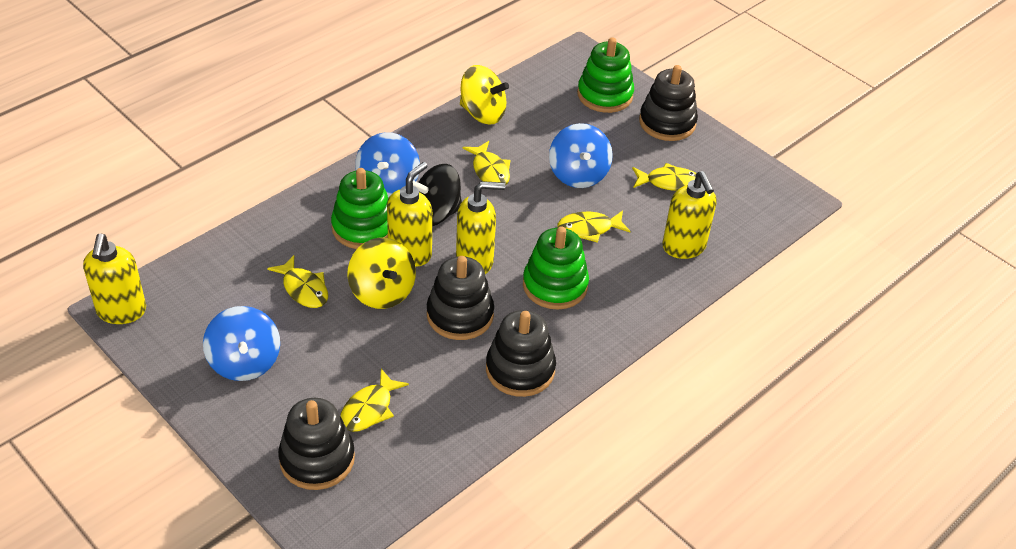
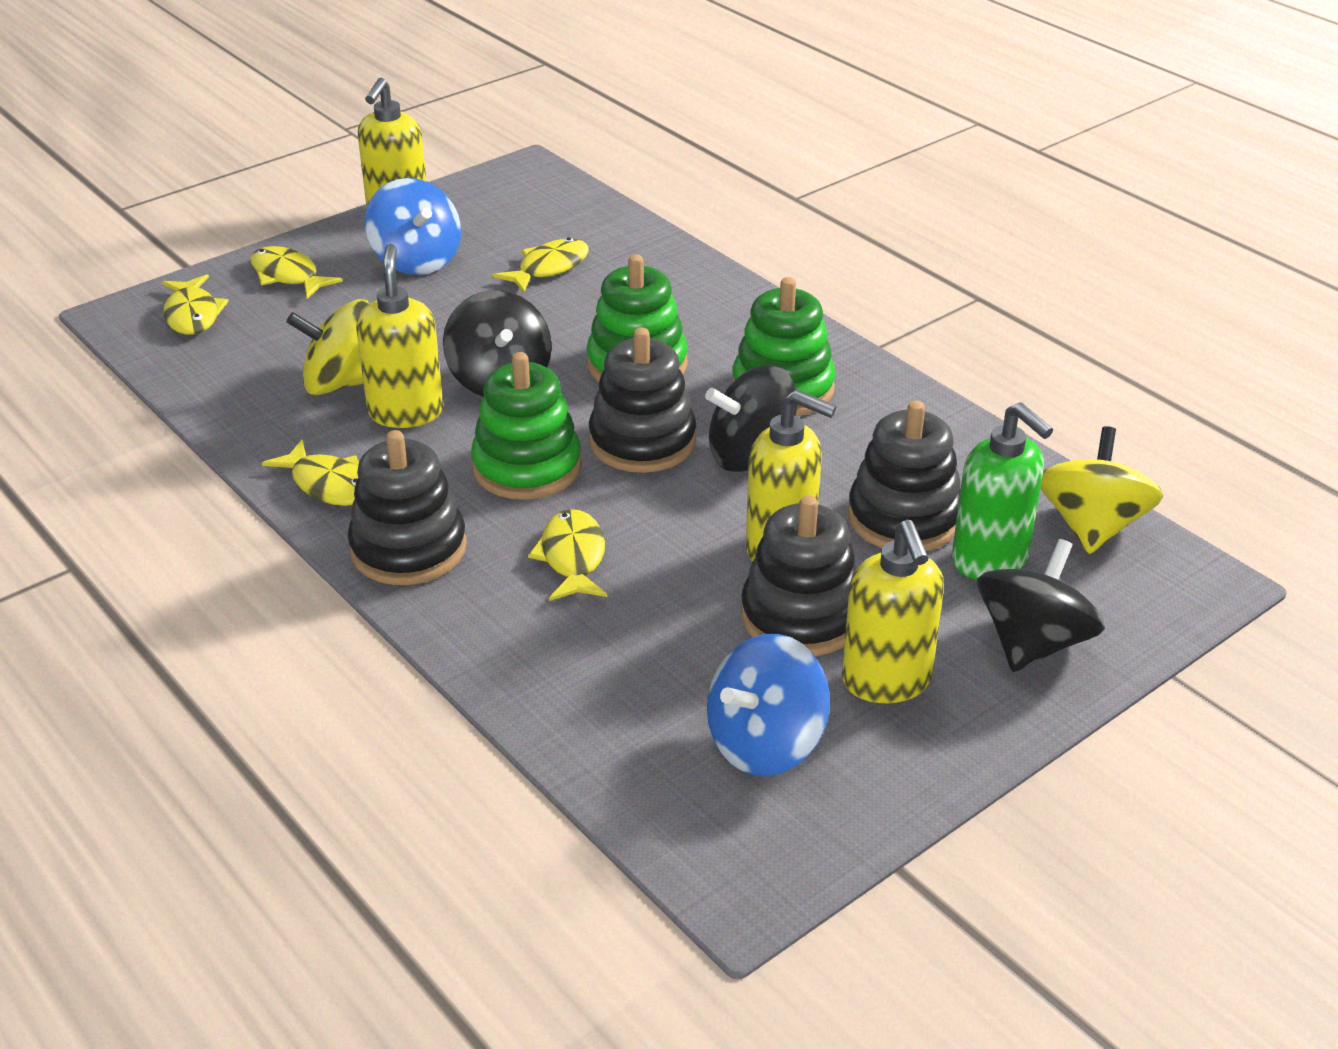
black spinning top: [413,164,462,226] = 1 -> [443,290,552,397] [705,365,797,472] [977,539,1105,672] = 3
blue spinning top: [203,306,280,381] [355,132,420,198] [549,123,613,188] = 3 -> [365,178,461,275] [707,634,830,776] = 2
green soap dispenser: none = 0 -> [952,402,1053,580] = 1

